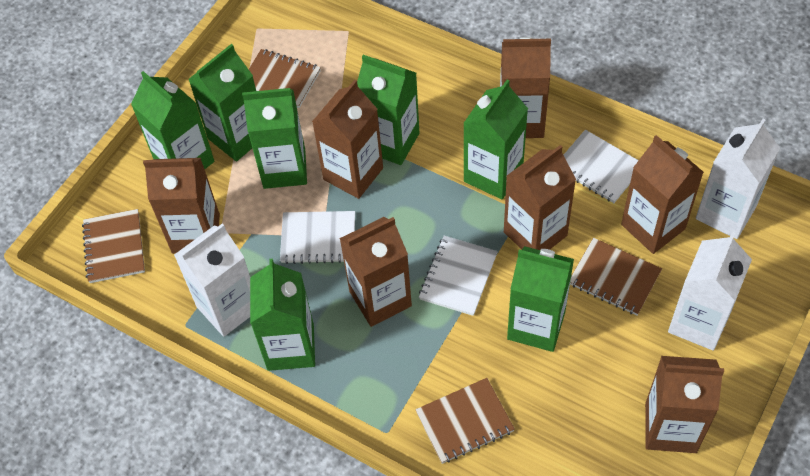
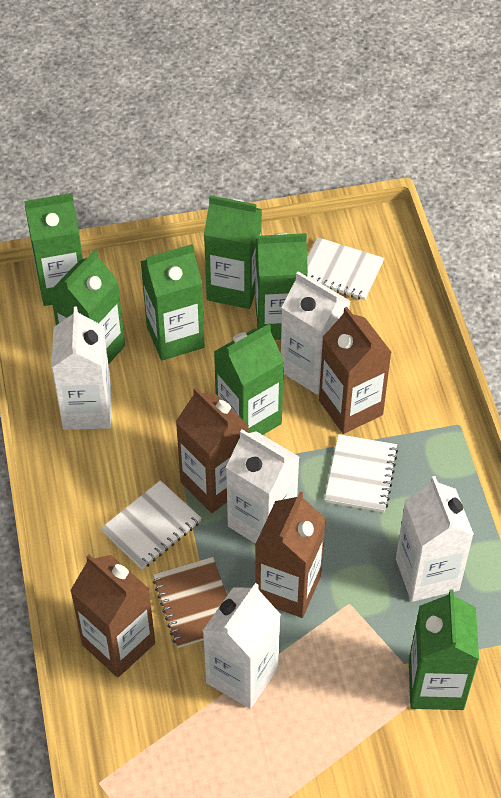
brown carton: [143,158,220,254] [312,80,383,199] [339,217,412,327] [500,37,551,138] [504,145,576,250] [621,135,704,254] [645,356,724,453] = 7 -> [70,554,155,678] [176,387,249,513] [255,491,326,618] [319,307,391,434] = 4
brown notebook: [82,209,145,283] [249,49,321,108] [415,378,515,464] [570,238,662,315] = 4 -> [153,557,227,648] = 1
white carton: [174,223,250,337] [668,232,752,351] [696,119,780,239] = 3 -> [51,307,112,430] [202,583,281,709] [226,430,299,544] [281,271,350,395] [396,476,474,602] = 5

